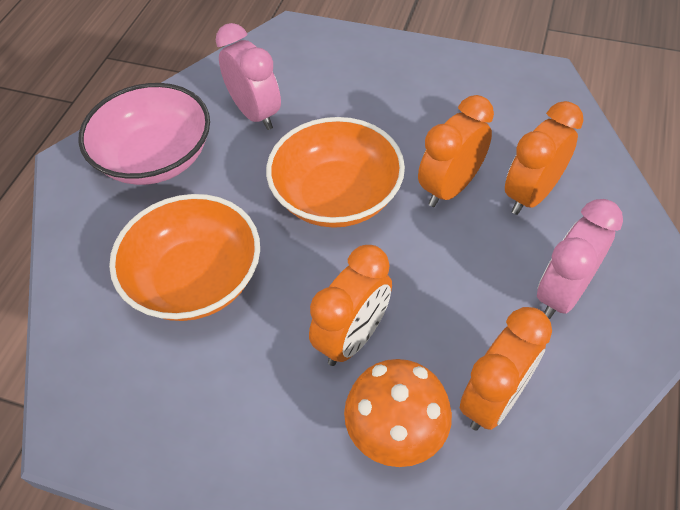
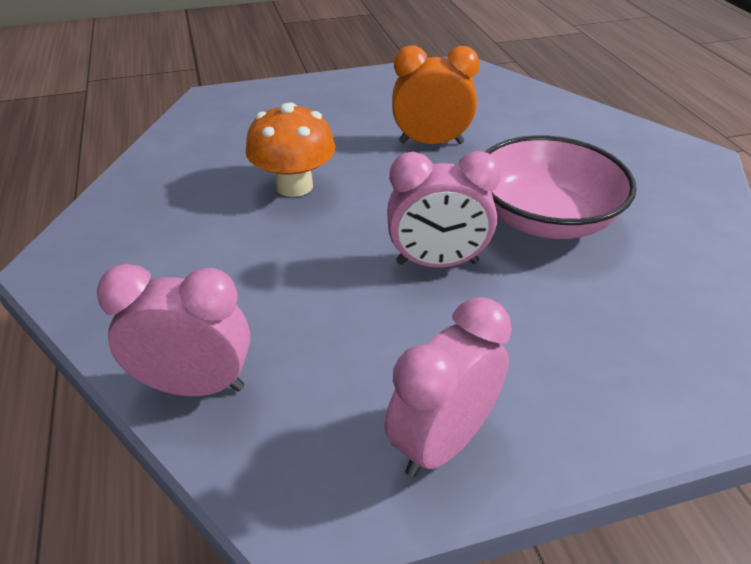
orange bowl: [109,194,260,321] [266,117,405,228] = 2 -> none = 0
orange clock: [309,245,392,366] [418,95,494,207] [460,307,552,431] [505,101,584,215] = 4 -> [392,45,479,144] = 1
pink clock: [216,23,281,130] [537,199,623,319] = 2 -> [97,264,251,396] [385,297,512,477] [387,151,501,268] = 3

